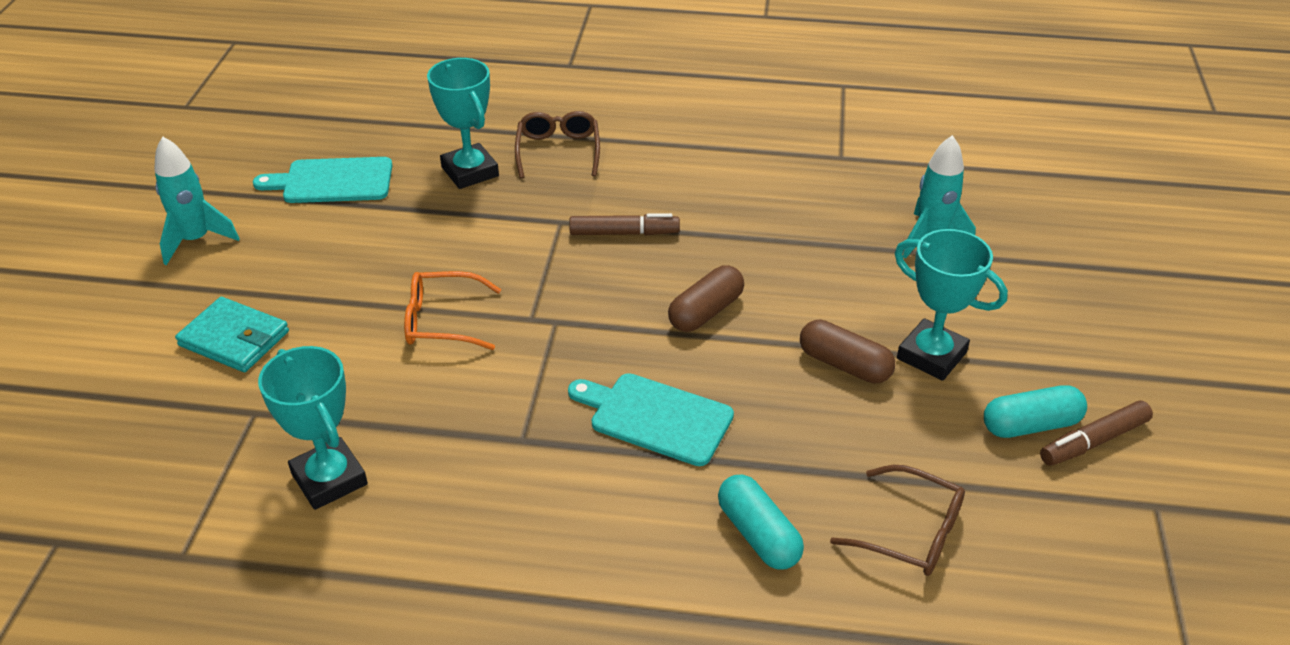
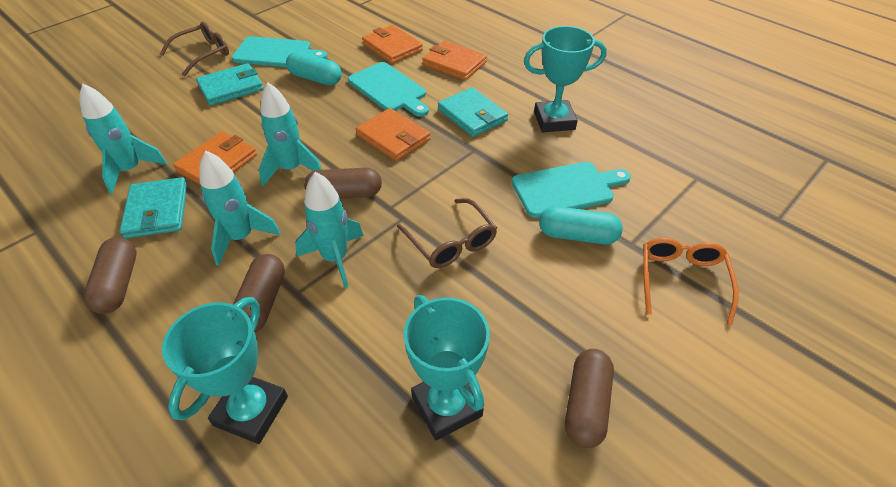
brown capsule: [668,265,744,332] [800,319,895,384] = 2 -> [84,237,137,314] [233,254,285,333] [304,168,382,199] [565,349,614,448] = 4
brown marker: [569,213,680,235] [1040,400,1153,466] = 2 -> none = 0
orange wallet: none = 0 -> [173,132,257,185] [356,108,431,161] [362,25,423,64] [422,41,487,80] = 4
turquoise cutting board: [253,157,393,203] [568,373,734,466] = 2 -> [231,36,328,67] [348,62,429,117] [512,162,631,218] = 3
turquoise rocket: [154,136,240,265] [903,135,976,259] = 2 -> [79,84,167,194] [199,150,280,266] [259,83,322,186] [295,172,364,288] = 4
turquoise wallet: [175,297,289,372] = 1 -> [120,177,187,239] [196,63,264,106] [438,87,508,137] = 3

